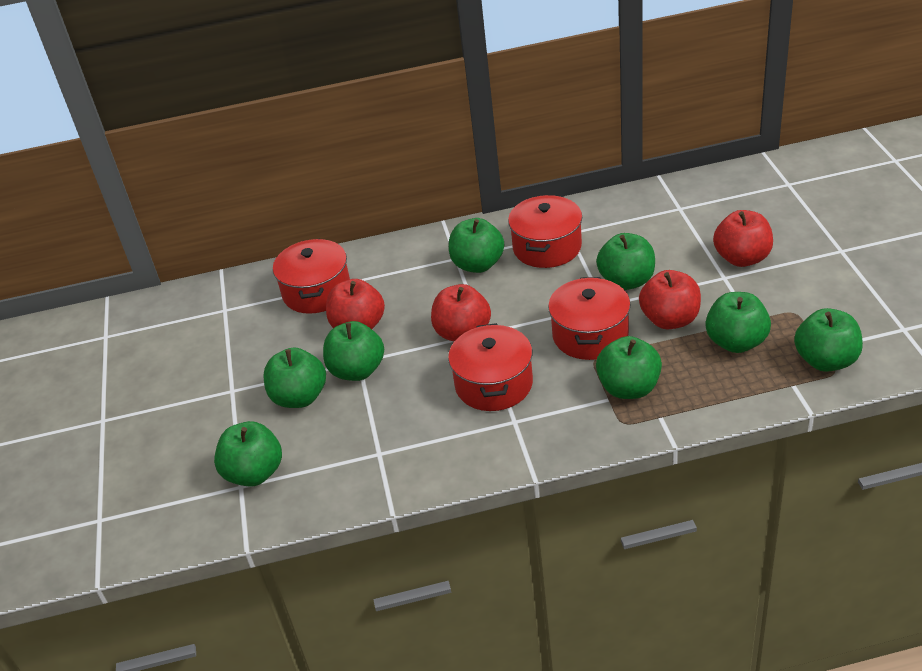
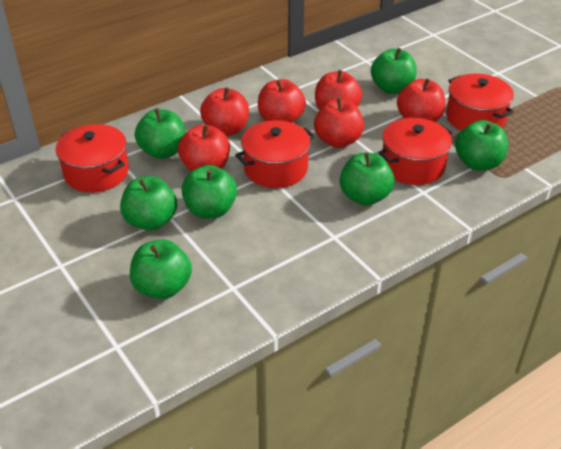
green apple: [214,421,282,487] [263,347,326,408] [323,321,384,381] [449,218,504,273] [596,233,655,290] [596,336,662,399] [705,292,771,353] [794,308,863,372] = 8 -> [120,176,177,231] [130,239,192,299] [135,108,186,159] [181,165,237,219] [340,152,395,205] [371,48,416,94] [455,120,508,171] = 7
red apple: [326,279,385,329] [431,284,491,341] [639,270,701,329] [713,210,773,267] = 4 -> [178,124,230,172] [200,87,249,136] [258,79,306,123] [314,98,364,148] [315,70,362,109] [397,78,445,122] = 6

